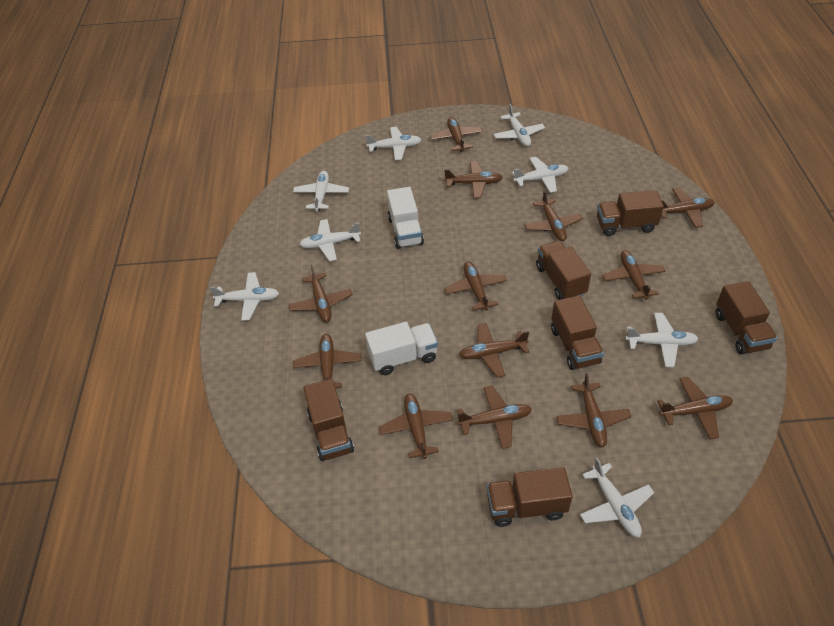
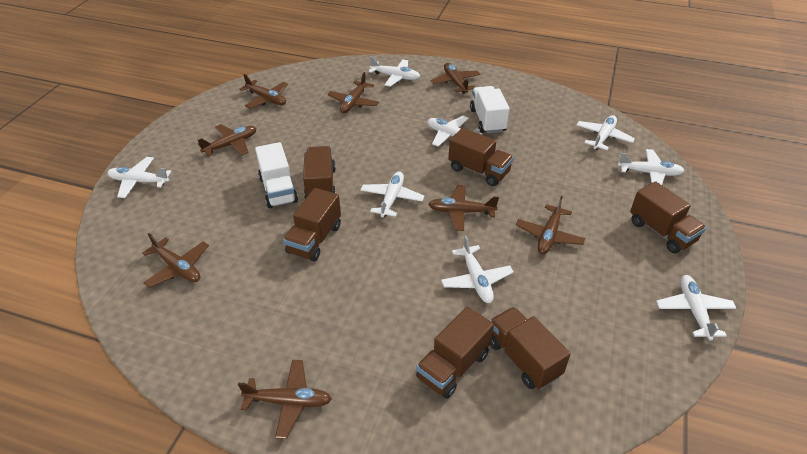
brown plane: [289,265,353,322] [293,334,361,388] [379,393,453,459] [430,117,482,152] [444,161,503,198] [444,262,507,311] [457,386,532,449] [459,323,529,378] [525,190,583,241] [556,373,631,448] [602,250,666,300] [657,377,733,439] [661,188,715,228] = 13 -> [142,233,209,288] [198,124,256,156] [238,360,332,439] [239,74,288,109] [327,72,379,113] [428,185,499,231] [430,63,480,94] [516,196,585,254] = 8

